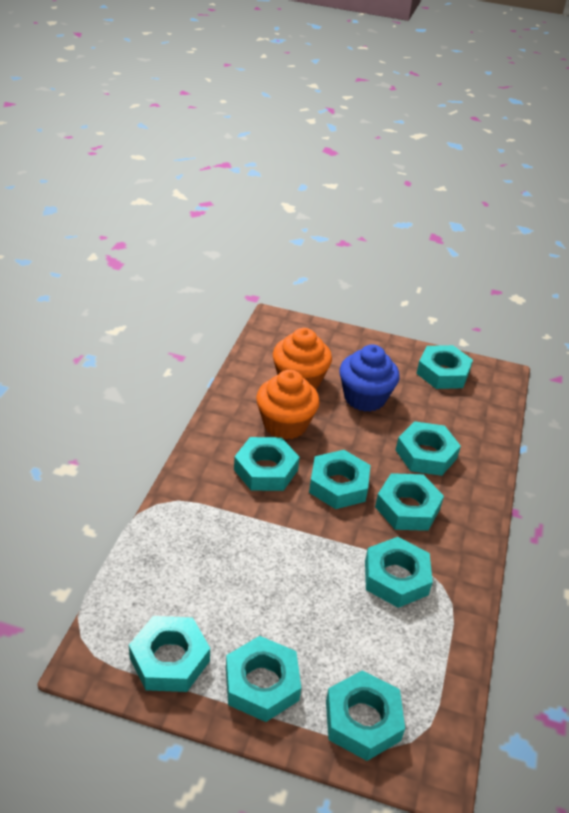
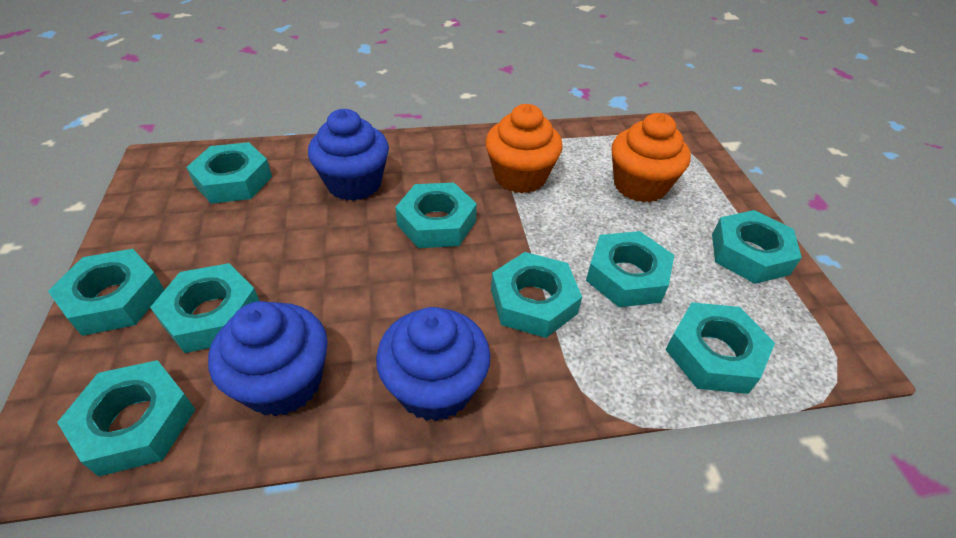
blue cupcake: [339,344,400,412] = 1 -> [208,301,328,417] [308,109,389,201] [376,307,490,421] = 3

